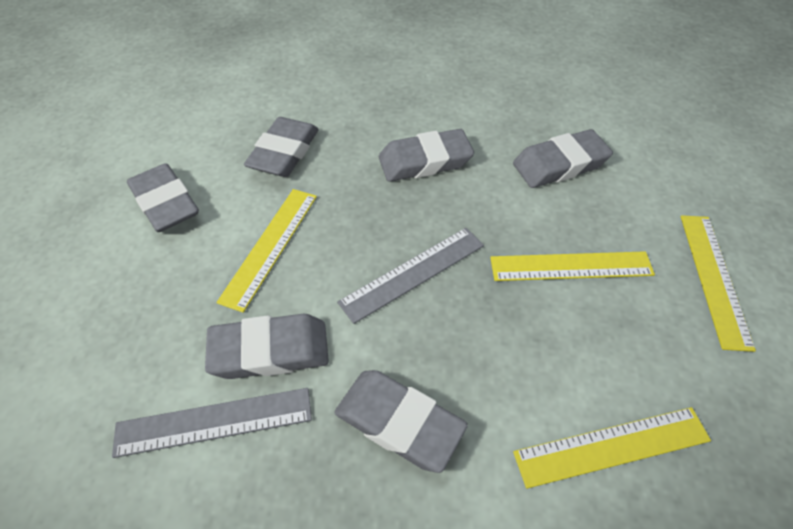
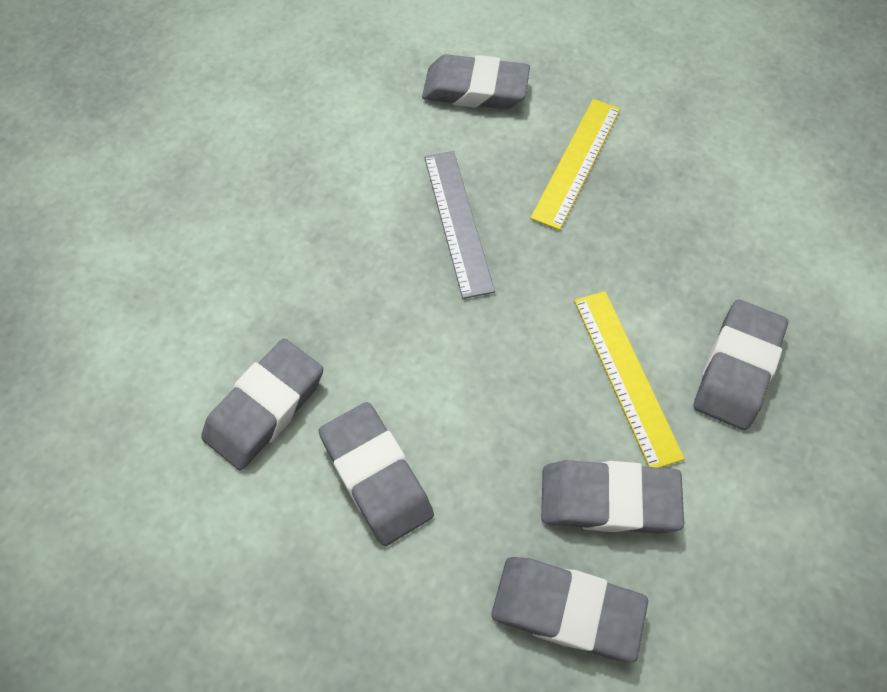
grey ruler: [112,388,312,458] [337,228,484,324] = 2 -> [424,151,495,299] = 1
yellow ruler: [216,189,317,313] [490,251,655,281] [513,407,711,489] [681,215,756,352] = 4 -> [530,99,620,230] [574,291,685,468] = 2

